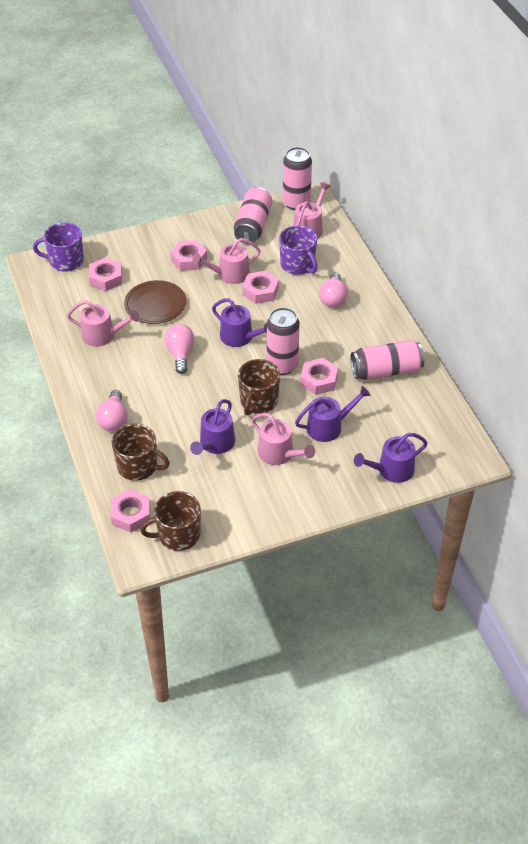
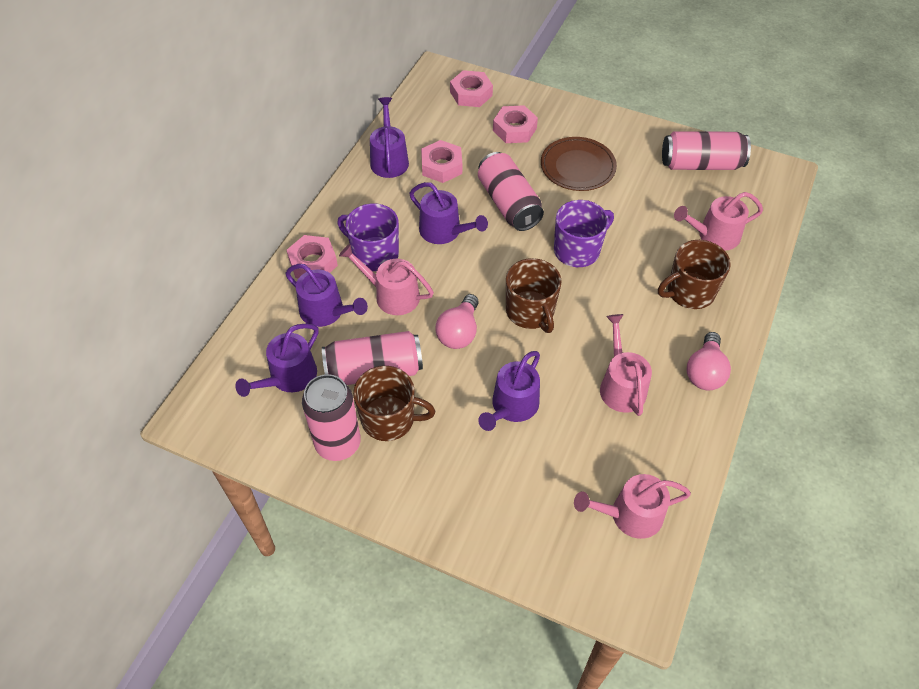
pink light bulb: [96,390,128,431] [165,324,194,374] [319,272,348,307] = 3 -> [436,294,479,349] [686,332,731,390] = 2
pink nut: [89,258,122,291] [111,489,150,532] [170,240,207,271] [242,271,279,304] [300,358,338,395] = 5 -> [287,235,338,278] [421,140,462,183] [450,70,493,107] [493,105,538,143] = 4
purple watering can: [190,399,235,455] [212,299,267,347] [295,386,371,442] [354,433,428,483] = 4 -> [235,324,319,397] [285,264,368,327] [370,97,409,178] [409,182,488,244] [478,351,540,431] = 5

